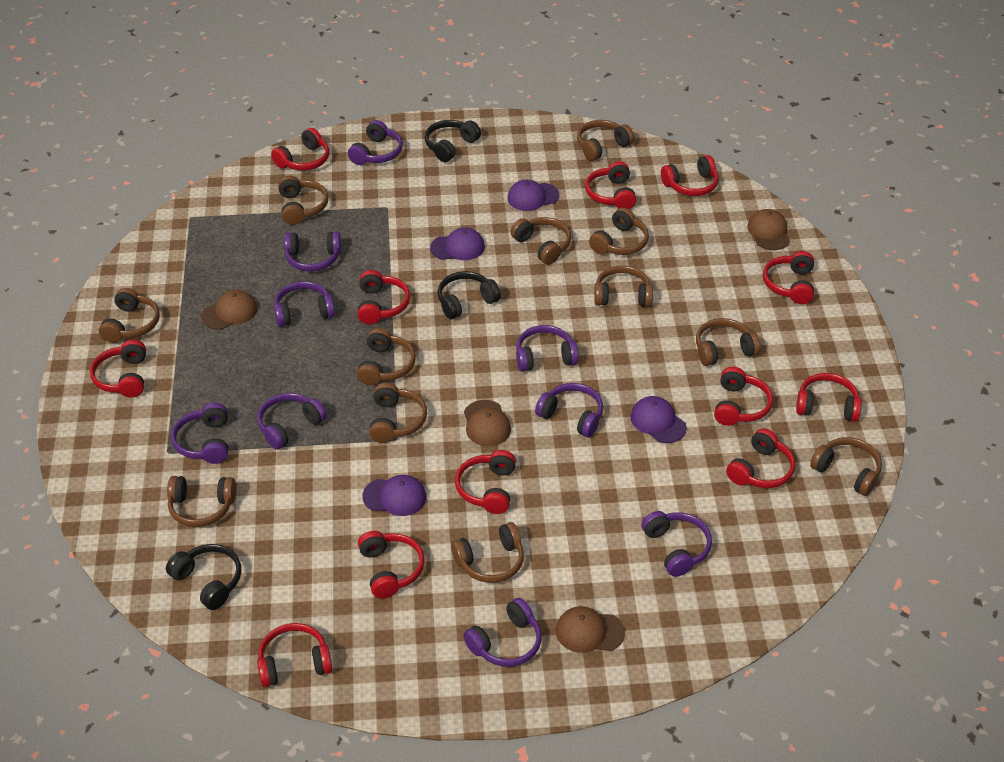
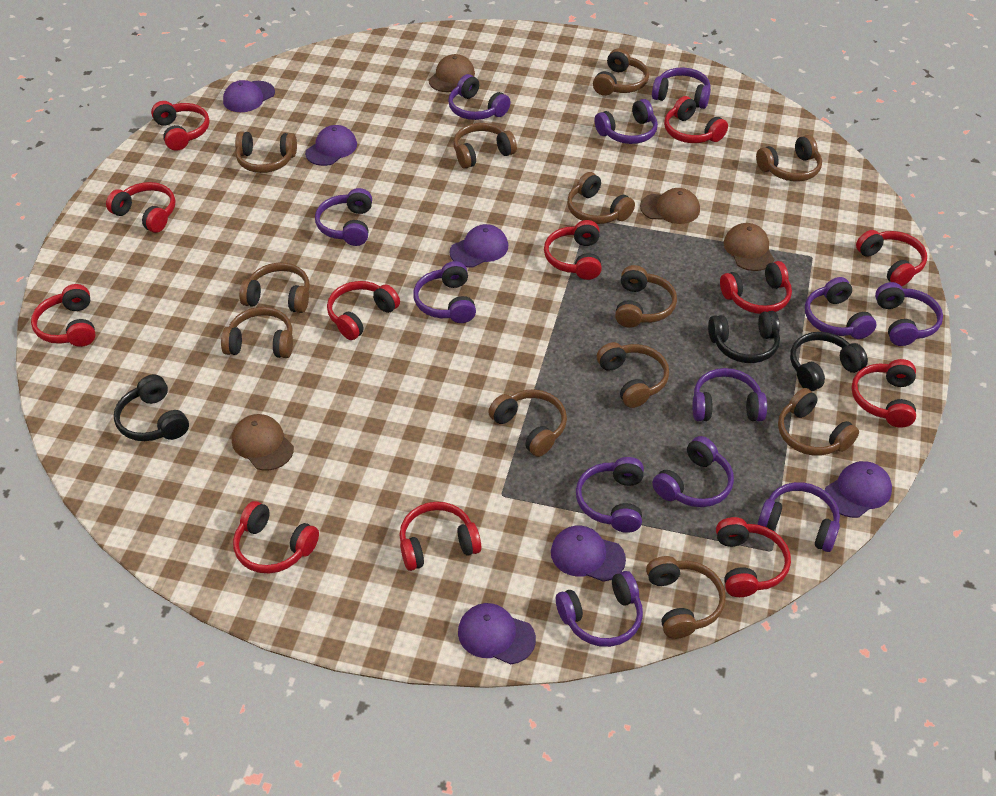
purple cap: [363,475,426,516] [430,227,485,260] [507,180,559,211] [630,396,687,443] = 4 -> [223,80,275,112] [305,125,357,166] [450,224,508,267] [458,603,536,665] [551,526,626,582] [825,461,892,518] = 6
purple headphones: [171,402,228,464] [257,393,327,450] [274,281,335,327] [284,232,341,272] [348,120,403,165] [463,598,542,667] [516,325,579,372] [535,383,603,437] [641,511,712,577] = 9 -> [315,188,372,246] [413,261,476,323] [448,74,511,120] [556,571,643,647] [576,457,644,533] [594,99,658,144] [652,67,711,109] [652,436,734,507] [692,368,767,421] [758,482,840,552] [805,277,876,339] [875,282,943,346] = 12

